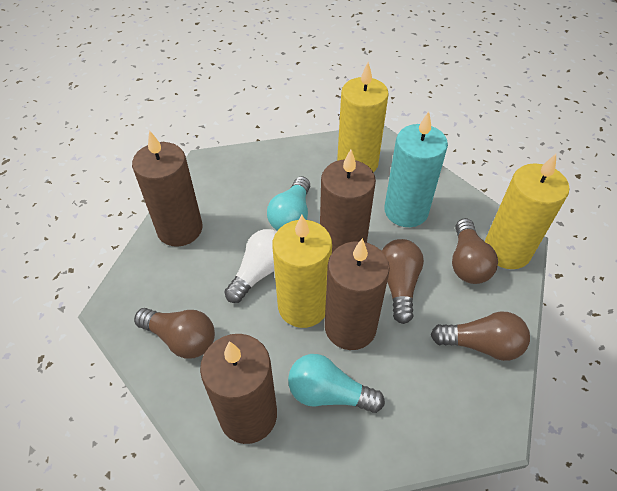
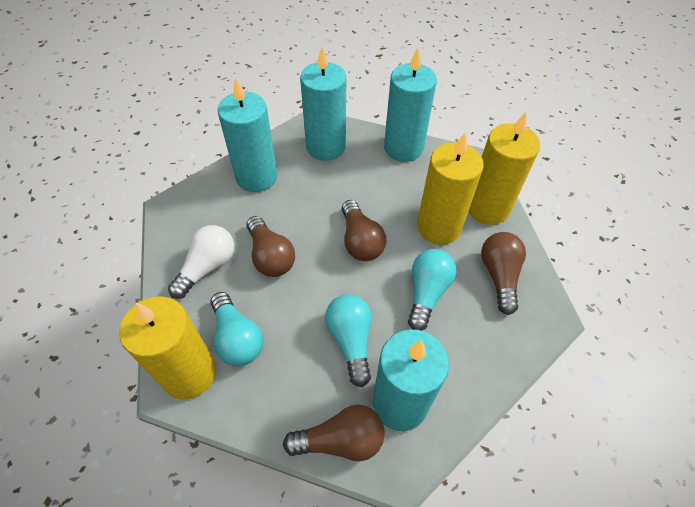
brown candle: [132,130,203,247] [200,334,277,444] [320,150,376,253] [325,238,390,350] = 4 -> none = 0
turquoise candle: [384,111,448,227] = 1 -> [218,77,278,192] [300,46,346,161] [373,329,449,431] [384,48,437,162] = 4
turquoise light bulb: [267,177,310,231] [288,354,385,413] = 2 -> [210,292,263,366] [325,294,372,387] [408,249,456,331] = 3

